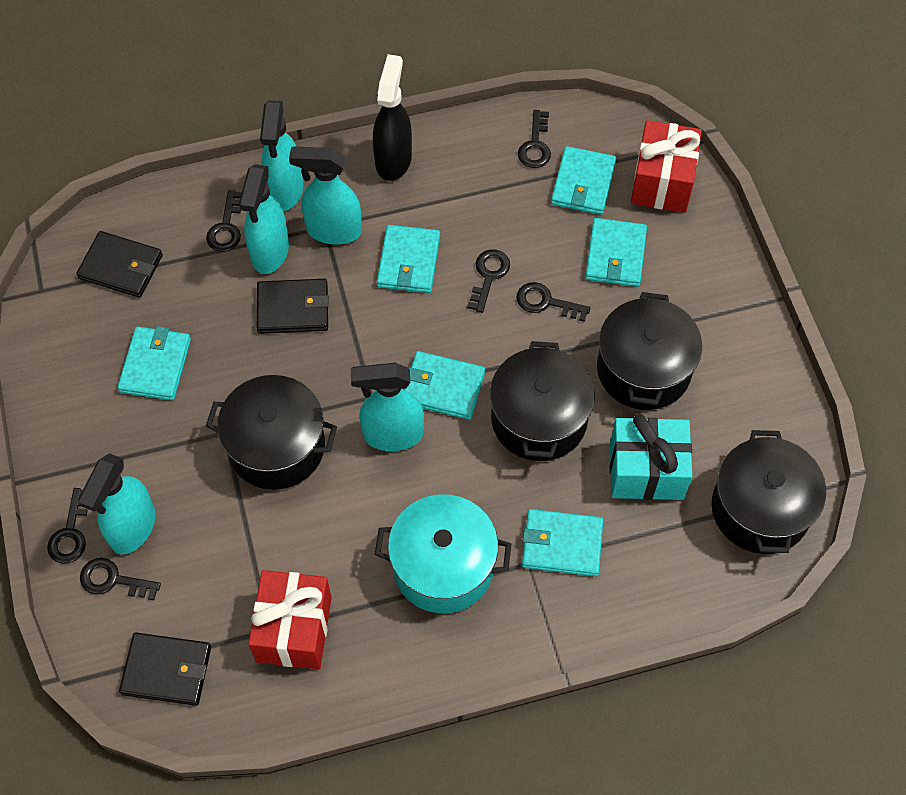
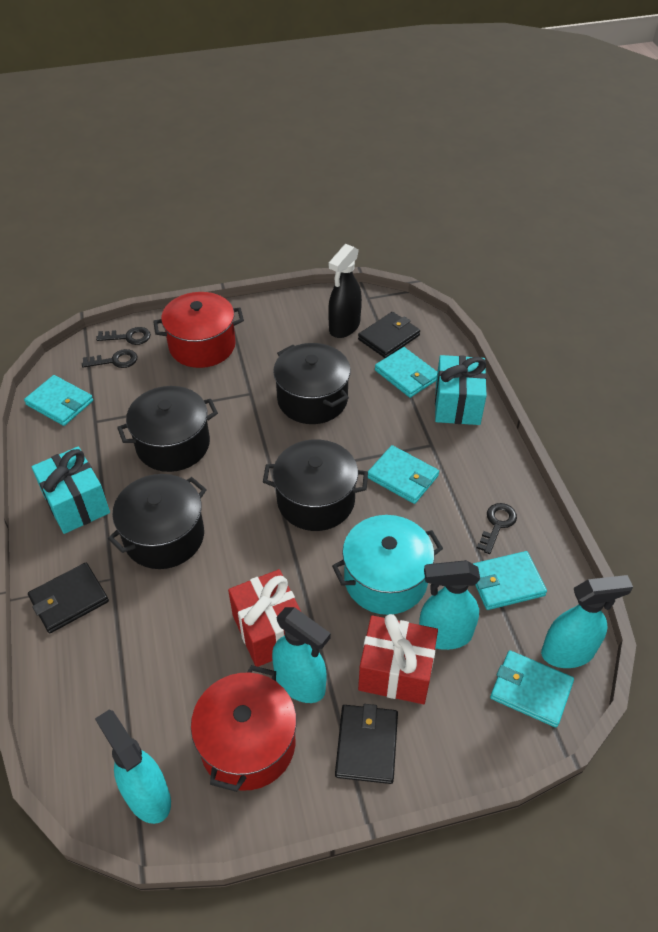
black key: [47,488,88,564] [80,558,161,600] [206,190,242,252] [467,249,510,313] [516,282,590,322] [518,110,551,168] = 6 -> [82,349,138,368] [96,327,151,345] [477,503,517,554] = 3
red pot: none = 0 -> [153,292,244,368] [191,665,297,792] = 2
turquoise gift: [610,414,692,500] = 1 -> [32,446,110,534] [435,355,487,425] = 2
turquoise spray bottle: [78,453,156,554] [239,164,289,274] [260,100,303,211] [289,147,362,244] [351,363,424,451] = 5 -> [95,710,171,824] [272,607,331,703] [419,560,480,650] [541,575,633,668] = 4
turquoise wallet: [118,326,191,400] [377,225,440,293] [404,351,485,420] [522,509,603,576] [551,146,616,215] [585,218,647,287] = 6 -> [24,375,93,426] [368,445,439,504] [375,347,437,398] [473,551,547,610] [490,650,574,727] = 5

